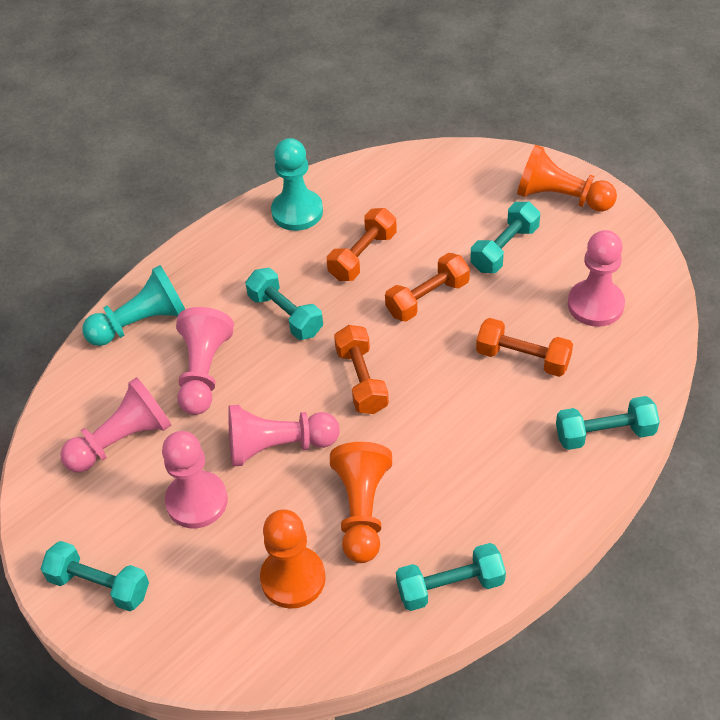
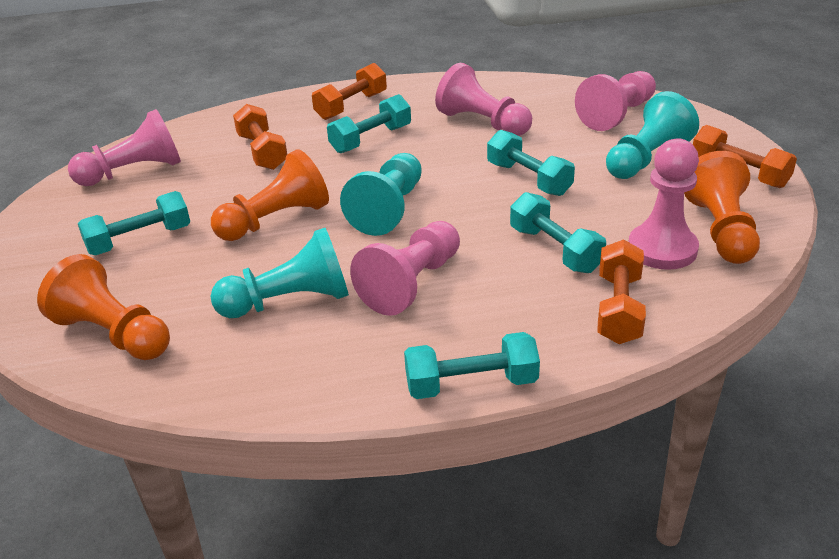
turquoise pawn: [82,265,185,346] [271,138,323,231] = 2 -> [210,228,349,318] [340,153,422,236] [606,91,699,179] = 3

